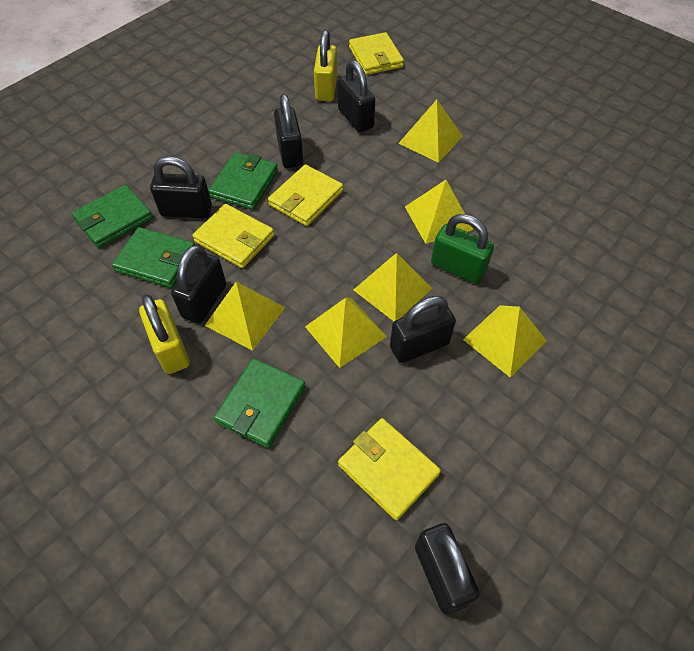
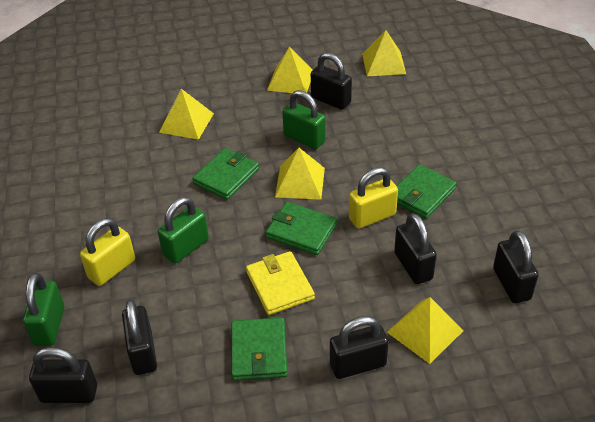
green padlock: [431,214,494,284] = 1 -> [23,273,64,346] [158,197,209,264] [282,90,326,149] = 3
yellow pyramid: [205,282,285,351] [305,298,387,368] [354,253,432,321] [398,100,463,163] [405,180,473,244] [463,305,547,378] = 6 -> [159,89,214,140] [267,47,313,93] [275,148,325,200] [362,30,406,76] [387,297,464,364] = 5
yellow wallet: [192,204,274,268] [268,164,343,226] [338,418,441,520] [349,32,404,75] = 4 -> [246,251,315,315] = 1

